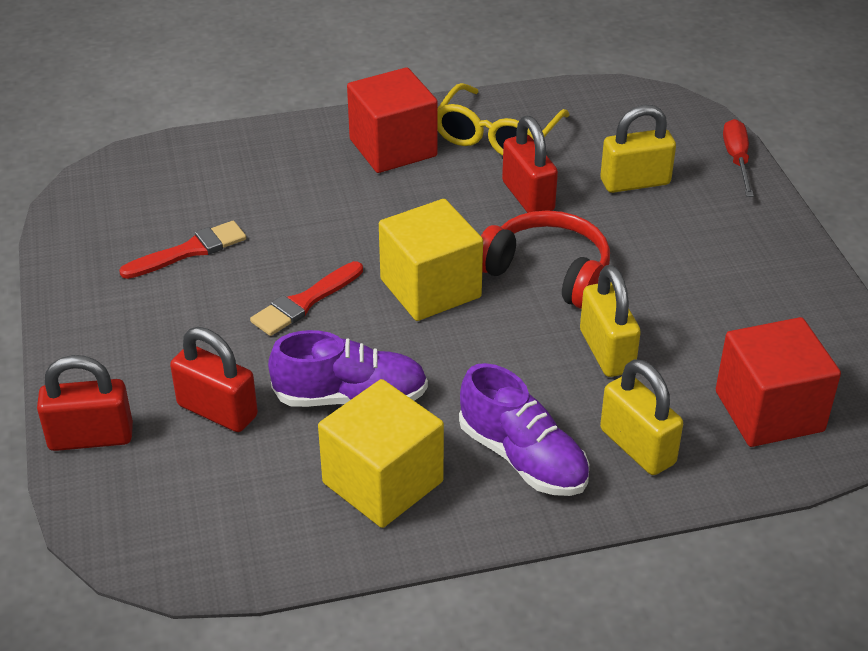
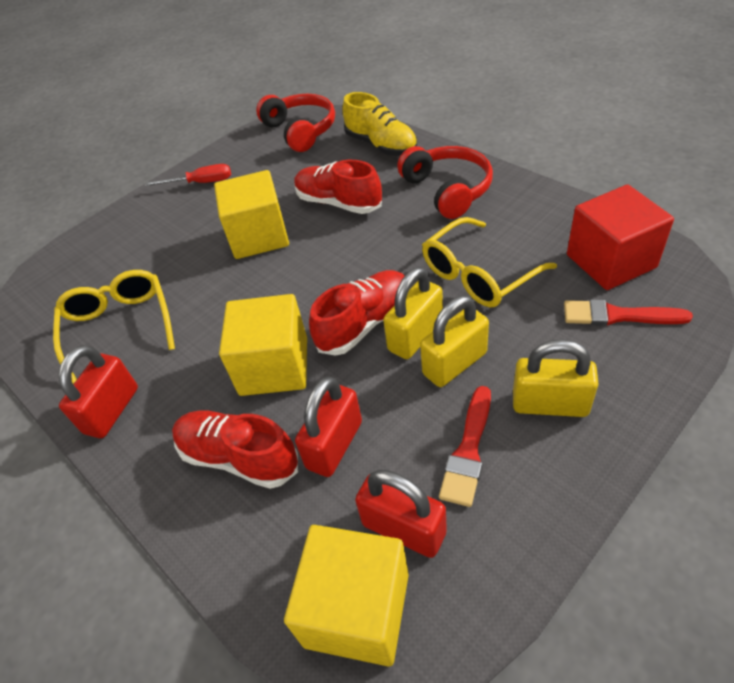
purple shoe: [268,330,428,407] [459,363,589,496] = 2 -> none = 0
red cube: [347,67,438,173] [716,317,841,447] = 2 -> [567,185,674,290] = 1
red headphones: [481,210,610,309] = 1 -> [256,94,335,152] [397,146,493,219] = 2
red shoe: none = 0 -> [172,410,298,489] [294,160,382,214] [309,270,404,356] = 3
yellow cube: [318,379,444,528] [379,199,483,321] = 2 -> [214,170,289,259] [219,294,307,396] [284,525,409,667] = 3
yellow glasses: [438,83,570,156] = 1 -> [53,270,175,384] [422,217,557,307] = 2
yellow shoe: none = 0 -> [342,92,417,156] = 1

